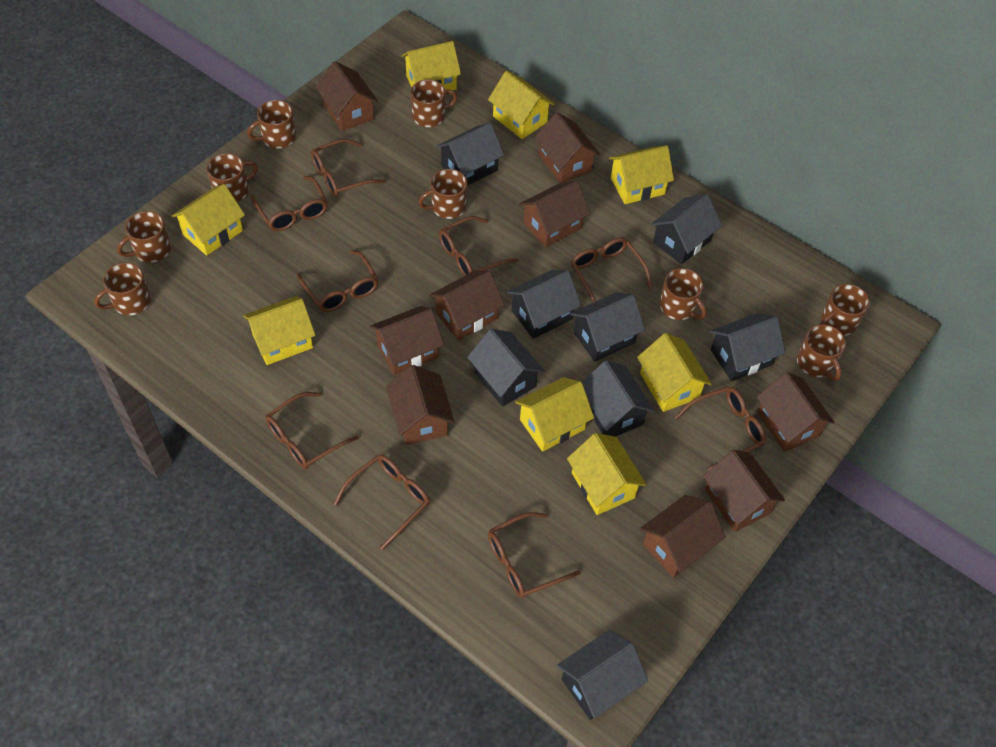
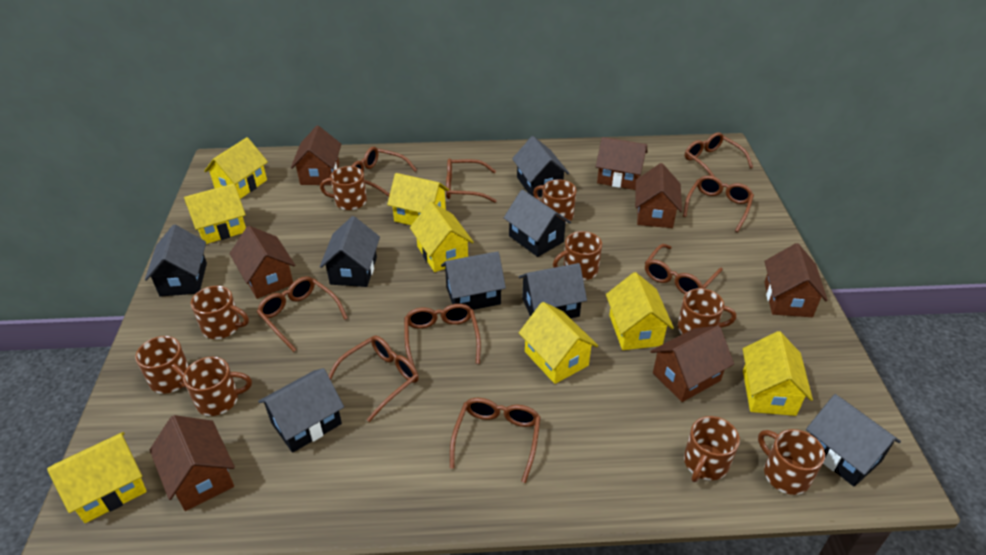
brown house: [315,61,378,131] [370,306,444,375] [386,365,455,445] [430,271,505,341] [519,181,590,248] [534,112,600,183] [640,495,726,578] [703,450,785,532] [756,372,835,452] = 9 -> [150,415,235,511] [230,226,295,299] [291,126,341,185] [596,137,647,190] [635,163,682,228] [650,326,734,402] [764,243,828,317] = 7

